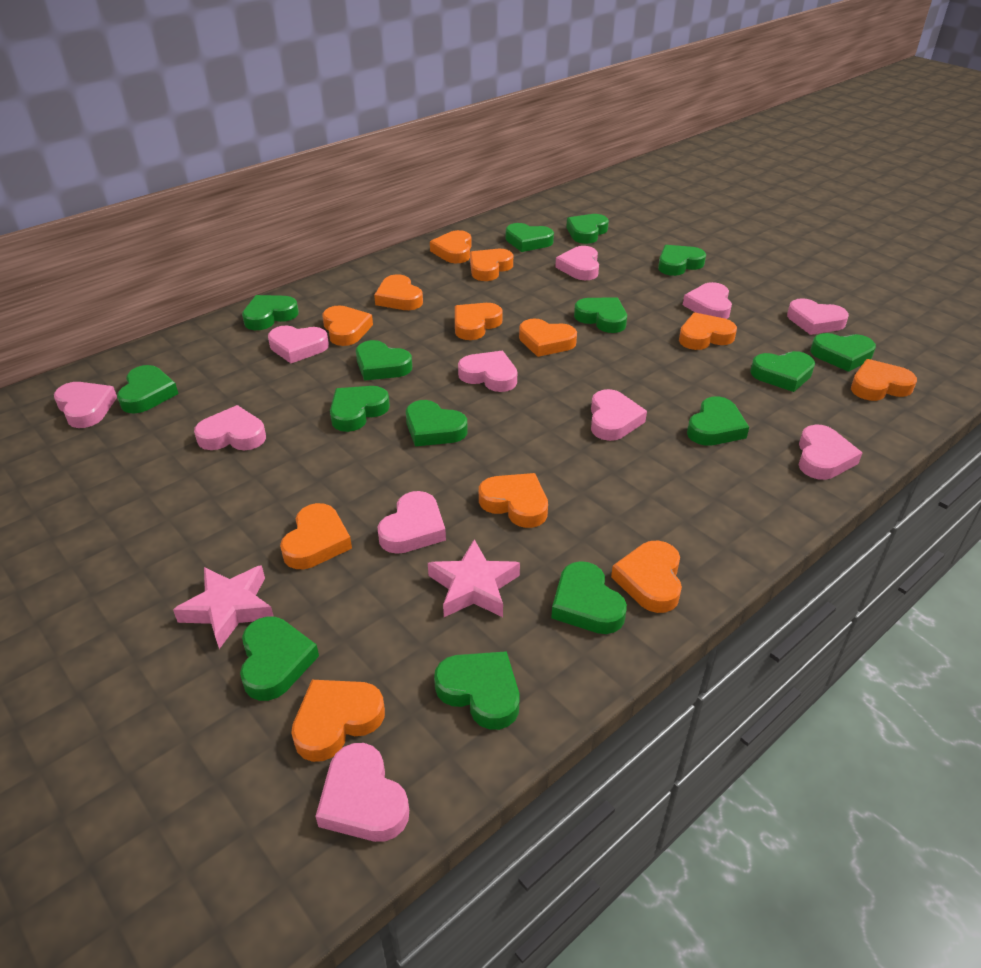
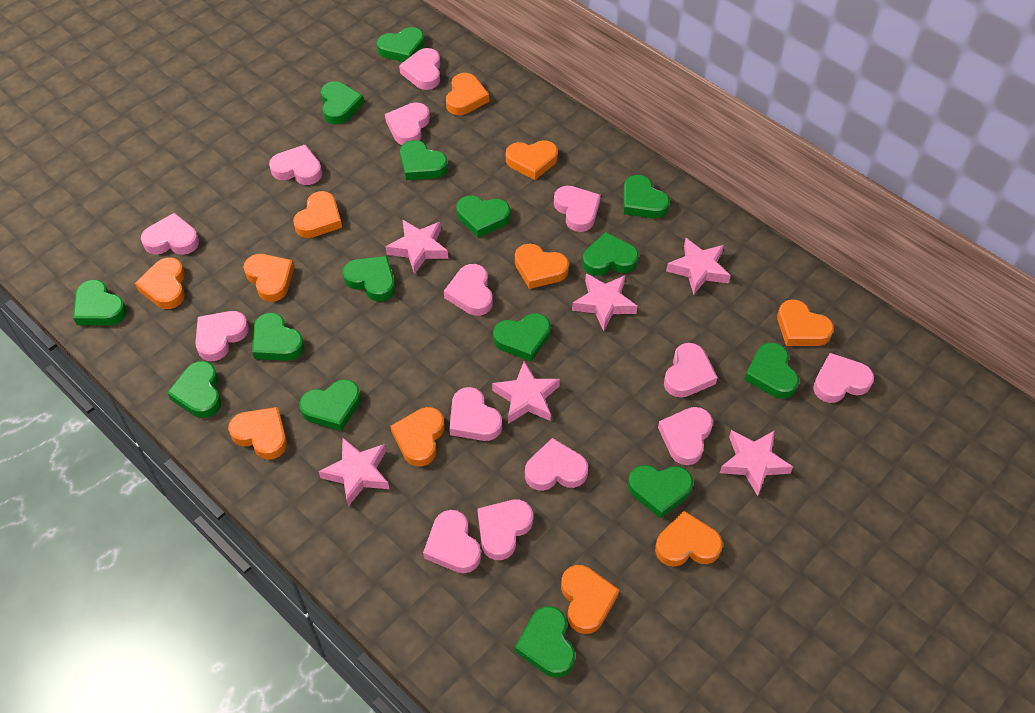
orange heart: [280,503,352,569] [291,680,385,762] [323,305,373,346] [374,274,423,310] [430,230,472,263] [455,303,503,340] [470,249,513,281] [479,473,548,528] [519,318,577,357] [611,541,682,613] [679,313,737,350] [851,359,917,401] = 12 -> [135,257,185,309] [228,407,287,460] [243,254,294,302] [293,191,342,238] [390,407,445,467] [446,73,489,115] [506,140,558,180] [515,244,569,289] [561,565,619,634] [655,511,723,567] [777,299,834,346] = 11
pink heart: [54,382,117,428] [194,405,266,450] [268,325,329,363] [315,743,409,842] [378,491,446,554] [458,351,517,392] [555,246,599,280] [591,389,647,441] [683,282,732,319] [787,298,849,335] [798,424,862,480] = 11 -> [141,213,199,255] [195,311,249,361] [269,145,322,185] [385,102,430,145] [399,48,440,90] [423,510,481,573] [444,264,493,316] [449,387,502,441] [477,500,533,560] [525,438,588,491] [554,186,601,232] [658,407,713,465] [664,343,718,398] [813,353,874,403] = 14
pink star: [173,565,274,649] [428,539,520,617] = 2 -> [318,438,389,507] [385,219,448,274] [492,361,560,424] [572,273,637,331] [666,238,731,295] [720,430,793,496] = 6

